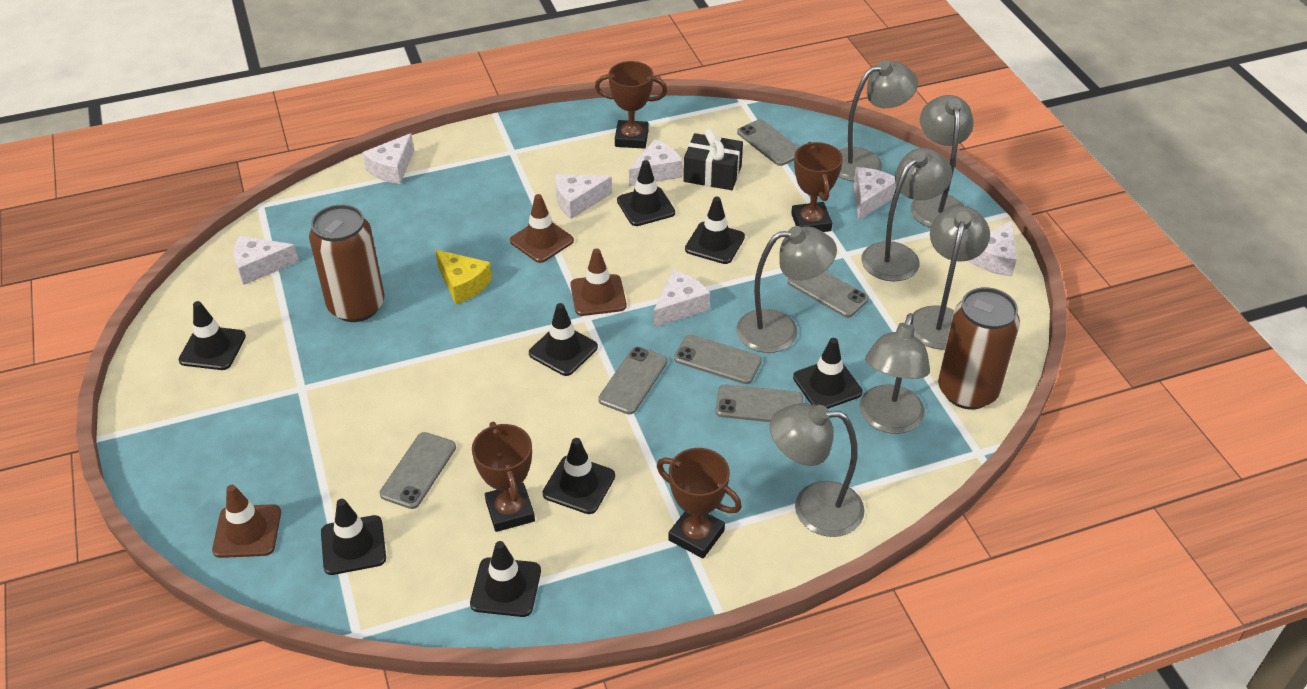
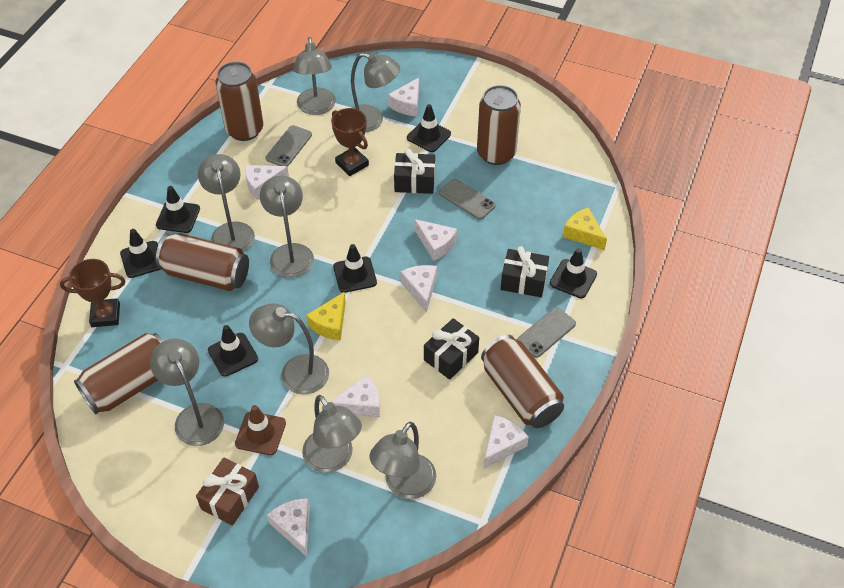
black gift: [684,128,743,190] = 1 -> [394,149,435,194] [424,318,479,380] [501,246,549,297] = 3
black traffic cone: [178,301,246,370] [321,499,386,575] [470,541,541,617] [529,303,598,376] [543,438,615,514] [617,160,675,226] [685,197,745,264] [793,338,863,409] = 8 -> [120,229,161,278] [156,186,200,233] [208,325,258,377] [333,244,377,293] [407,104,451,152] [550,248,597,298] = 6
brown can: [309,204,385,322] [938,287,1020,409] = 2 -> [74,333,163,414] [156,233,249,291] [215,62,263,141] [477,85,521,165] [481,335,564,428] = 5
brown gift: none = 0 -> [196,458,259,526] = 1
brown traffic cone: [212,485,281,558] [510,194,574,263] [570,248,627,316] = 3 -> [235,405,286,455] = 1
brown trophy: [472,422,535,532] [595,61,667,149] [657,448,742,558] [791,142,843,232] = 4 -> [60,259,126,327] [331,108,369,176] = 2
grey lamp: [736,226,837,353] [770,403,865,537] [838,60,918,181] [860,313,930,434] [861,148,952,281] [911,95,974,228] [913,206,990,350] = 7 -> [150,338,224,446] [198,154,255,252] [249,303,329,395] [260,175,314,278] [293,37,336,115] [302,395,362,473] [351,52,400,132] [370,422,436,499] = 8
grey phone: [380,432,456,509] [598,347,668,414] [674,334,762,384] [716,385,803,422] [737,119,799,166] [787,271,869,317] = 6 -> [266,125,312,167] [439,179,496,220] [517,307,576,358] = 3
yellow cheese: [435,250,492,304] = 1 -> [306,292,346,340] [563,207,607,250] = 2

